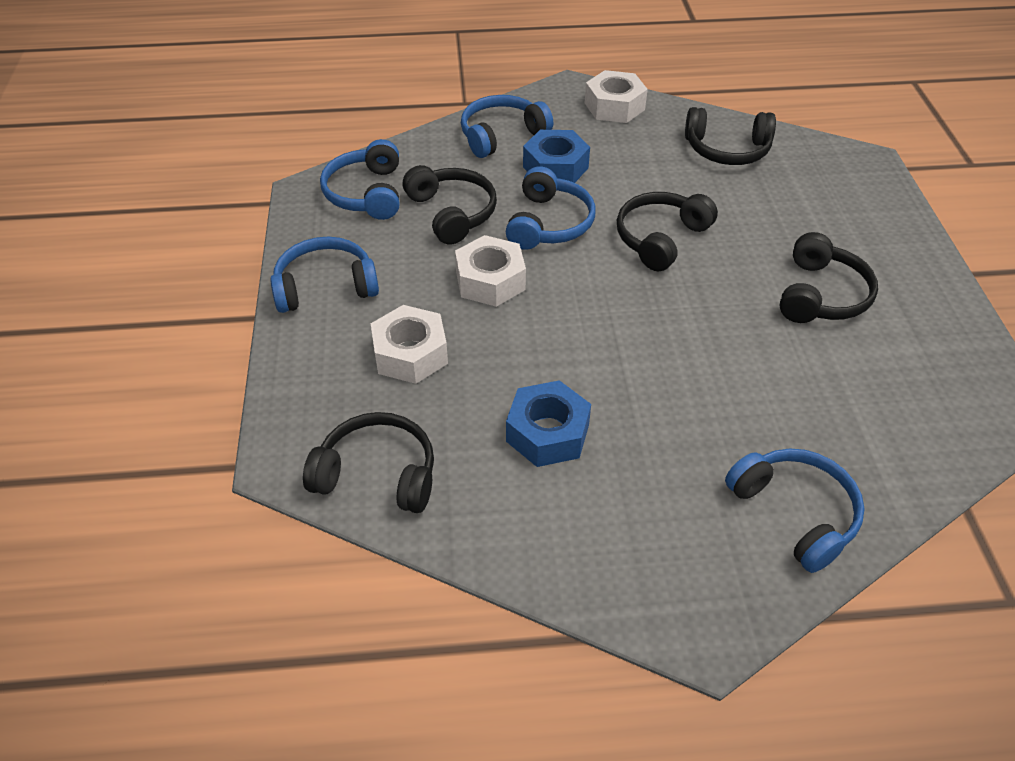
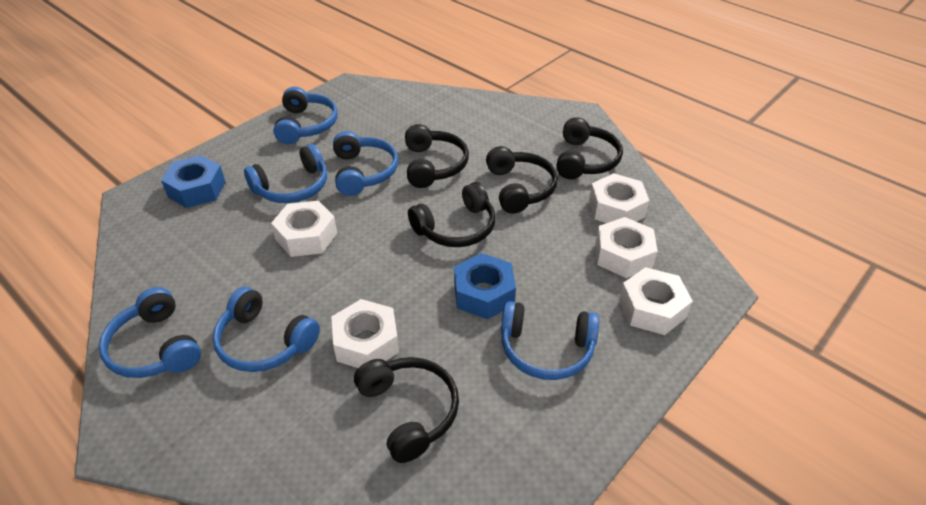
blue headphones: [270,237,379,313] [320,139,399,220] [461,95,553,158] [506,166,596,250] [725,448,865,573] = 5 -> [99,287,201,378] [213,287,320,372] [244,144,327,203] [273,87,338,144] [333,131,398,196] [501,301,599,380] = 6
white nut: [371,305,448,384] [455,235,526,307] [585,70,648,123] = 3 -> [271,201,337,257] [331,299,399,368] [589,173,649,223] [595,217,658,278] [619,267,693,335] = 5

